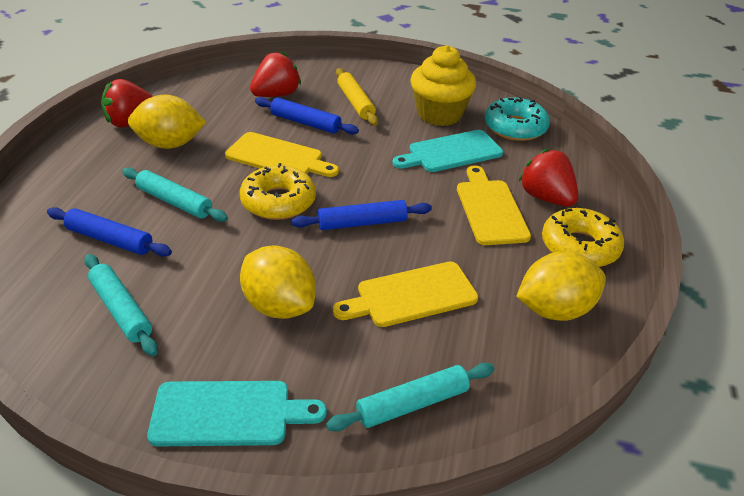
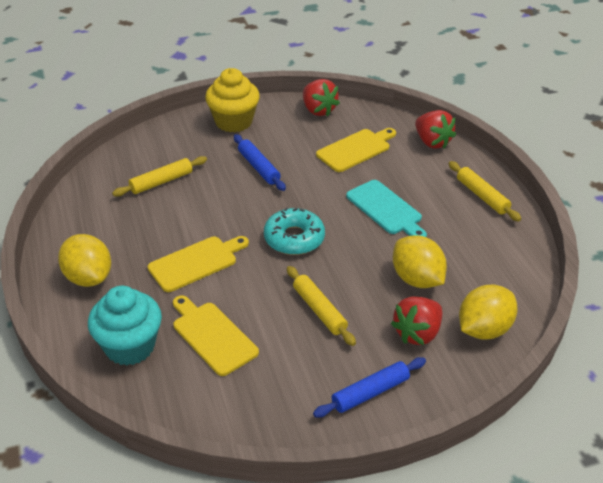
blue rolling pin: [47,207,172,256] [255,97,359,135] [291,200,432,230] = 3 -> [234,134,286,191] [313,357,426,418] = 2
turquoise cupcake: none = 0 -> [88,286,162,366] = 1
turquoise cutting board: [147,381,327,447] [392,130,503,172] = 2 -> [346,180,427,237] = 1
turquoise rolling pin: [84,254,158,356] [122,168,228,222] [326,363,495,432] = 3 -> none = 0
yellow donut: [240,163,316,220] [542,208,624,267] = 2 -> none = 0
yellow rolling pin: [336,68,378,126] = 1 -> [112,156,207,197] [287,266,356,346] [449,161,521,222] = 3

